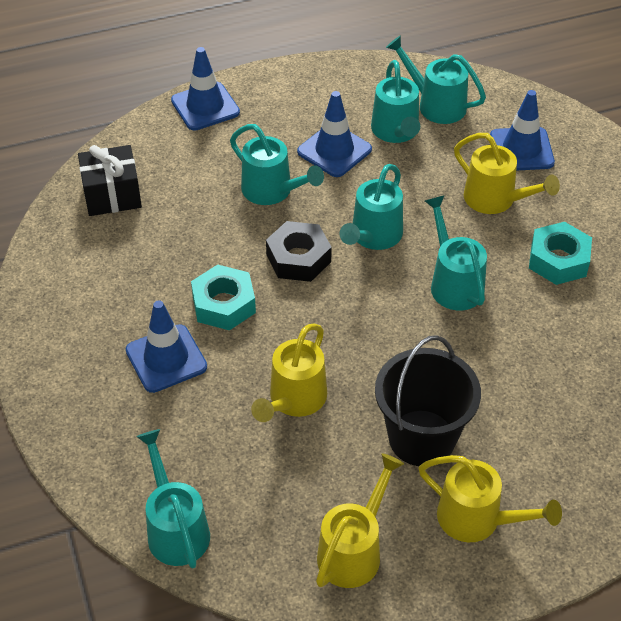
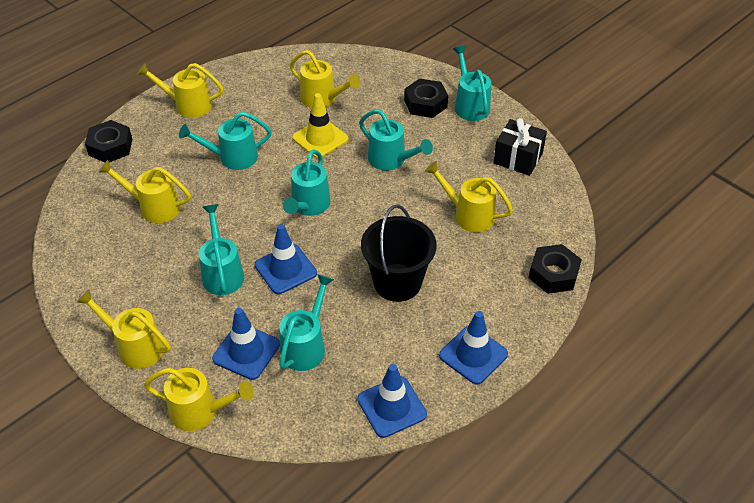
black nut: [266,221,332,282] = 1 -> [85,120,132,162] [404,79,448,118] [529,244,582,294] = 3
turquoise nut: [191,264,256,331] [529,222,592,285] = 2 -> none = 0
yellow traffic cone: none = 0 -> [292,93,349,158] = 1
yellow watering can: [251,323,327,422] [316,453,404,588] [418,455,562,542] [454,133,560,214] = 4 -> [76,290,171,369] [98,160,191,223] [137,63,223,118] [144,368,254,431] [290,50,360,108] [425,161,513,232] = 6

